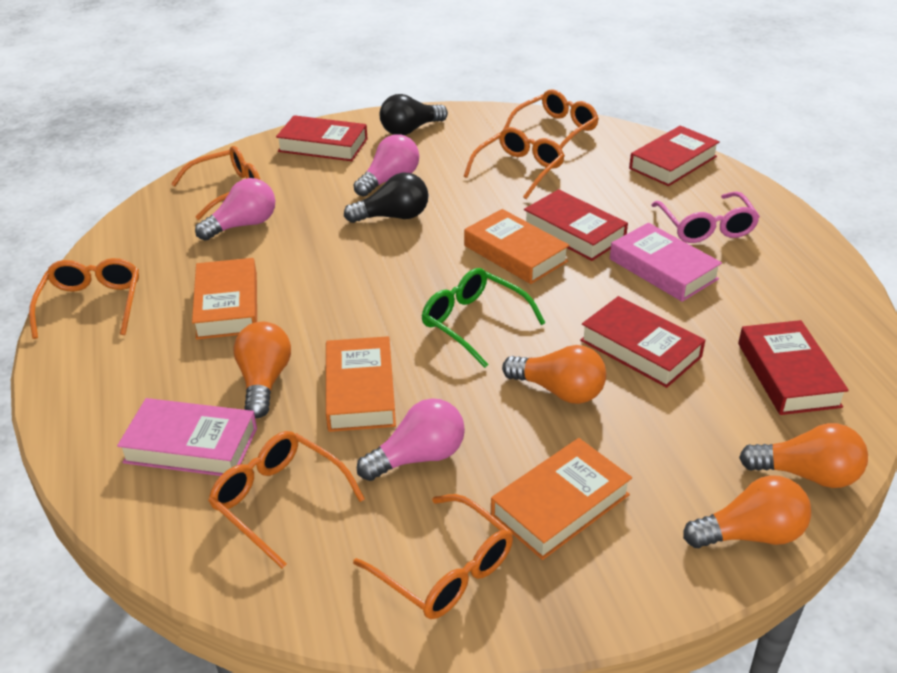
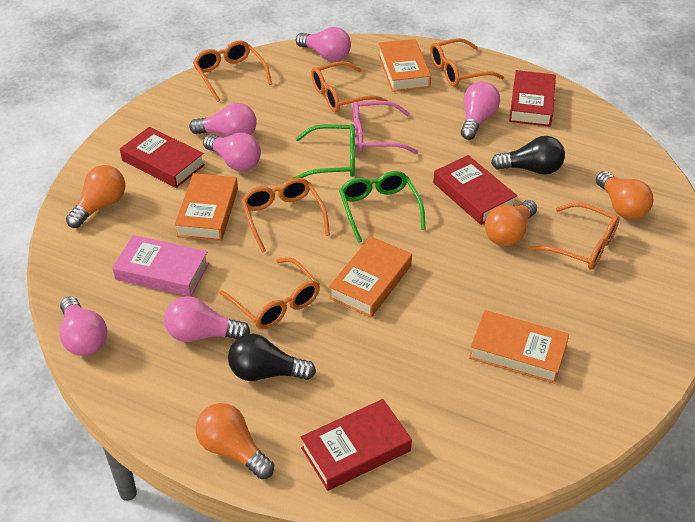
green glasses: [422,268,546,368] = 1 -> [293,124,355,178] [339,171,426,243] = 2
pink book: [117,398,257,476] [610,223,722,302] = 2 -> [112,235,209,297] = 1
pink light bulb: [195,178,275,241] [353,134,419,197] [357,398,465,481] = 3 -> [60,296,107,356] [164,296,250,342] [189,103,257,137] [203,133,261,171] [296,27,351,62] [461,82,500,140] = 6
red book: [276,115,368,161] [524,189,628,261] [580,296,705,388] [629,126,720,186] [738,320,849,415] = 5 -> [120,127,205,188] [301,399,412,491] [433,155,517,225] [509,70,556,127] = 4

